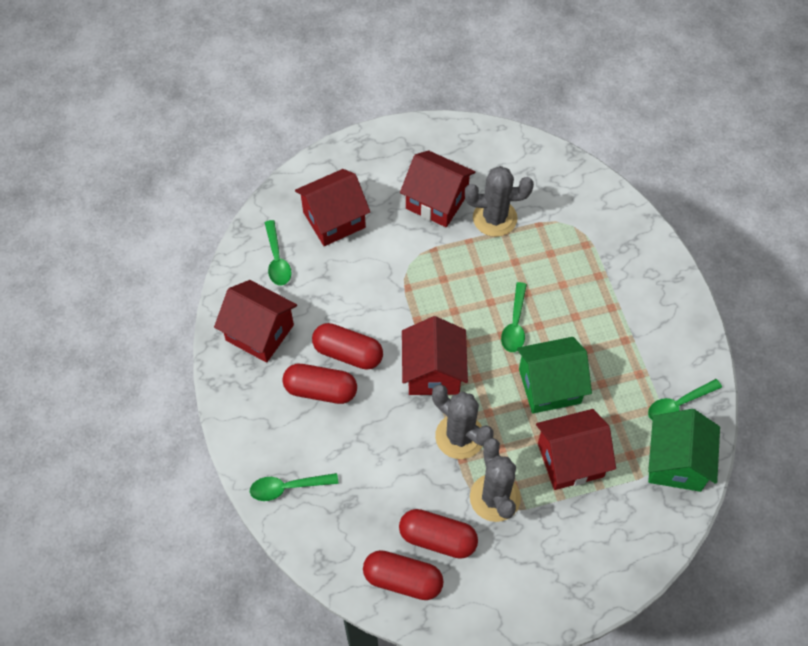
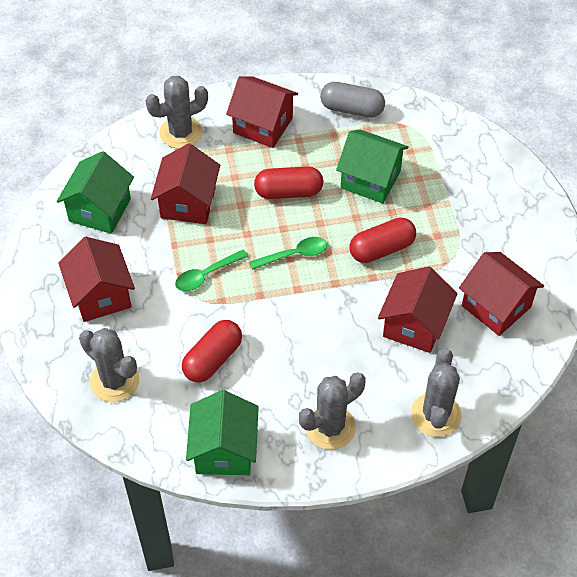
green house: [517,337,592,414] [648,409,720,492] = 2 -> [57,151,134,234] [186,390,259,475] [336,129,409,203] = 3
green spoon: [250,473,339,501] [265,220,291,285] [501,282,527,352] [648,379,722,421] = 4 -> [175,249,248,291] [249,237,327,270] = 2
grey cactus: [432,384,494,459] [465,166,534,237] [470,438,521,522] = 3 -> [79,328,139,402] [145,76,208,149] [299,372,366,450] [411,348,462,437] = 4
grey capsule: none = 0 -> [320,82,385,118] = 1
red capsule: [282,364,357,404] [312,323,383,370] [363,550,444,600] [399,509,478,559] = 4 -> [182,320,242,382] [254,166,323,199] [350,217,416,263] = 3

